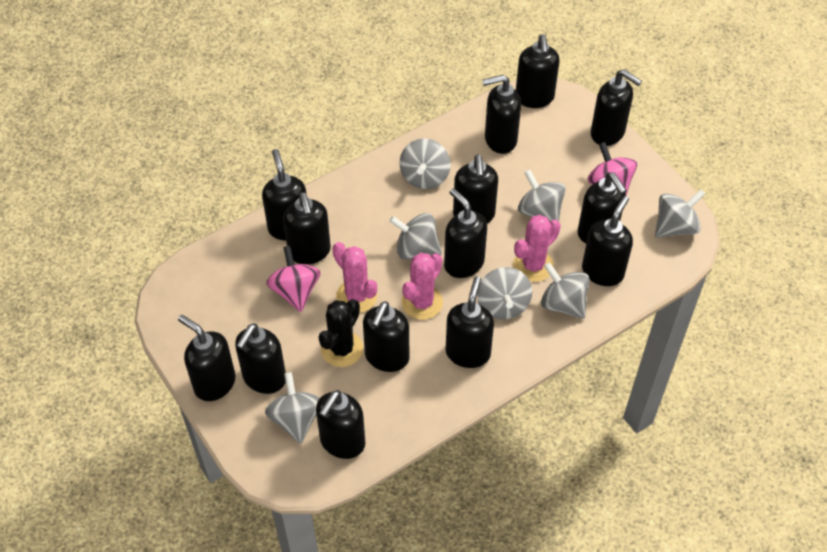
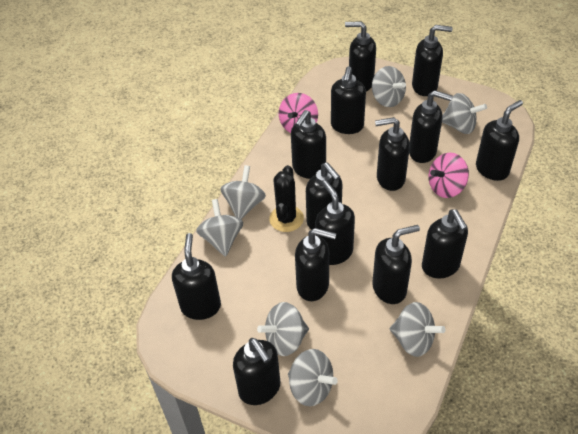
pink cactus: [332,242,377,313] [402,253,443,320] [513,215,561,282] = 3 -> none = 0

